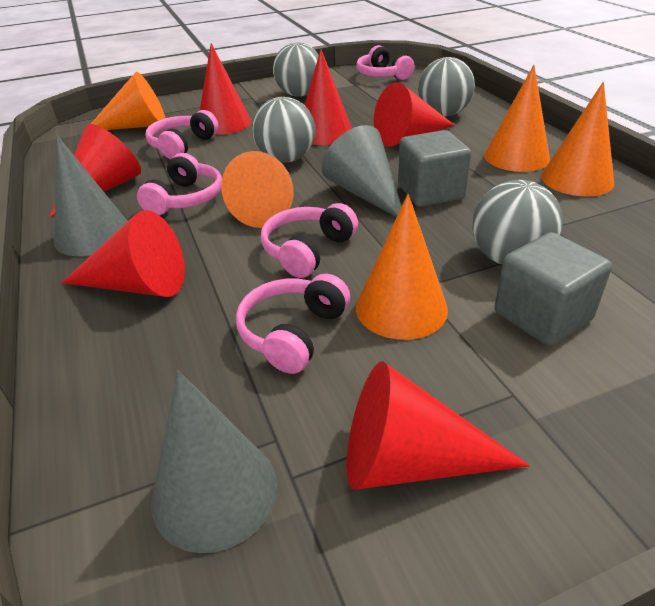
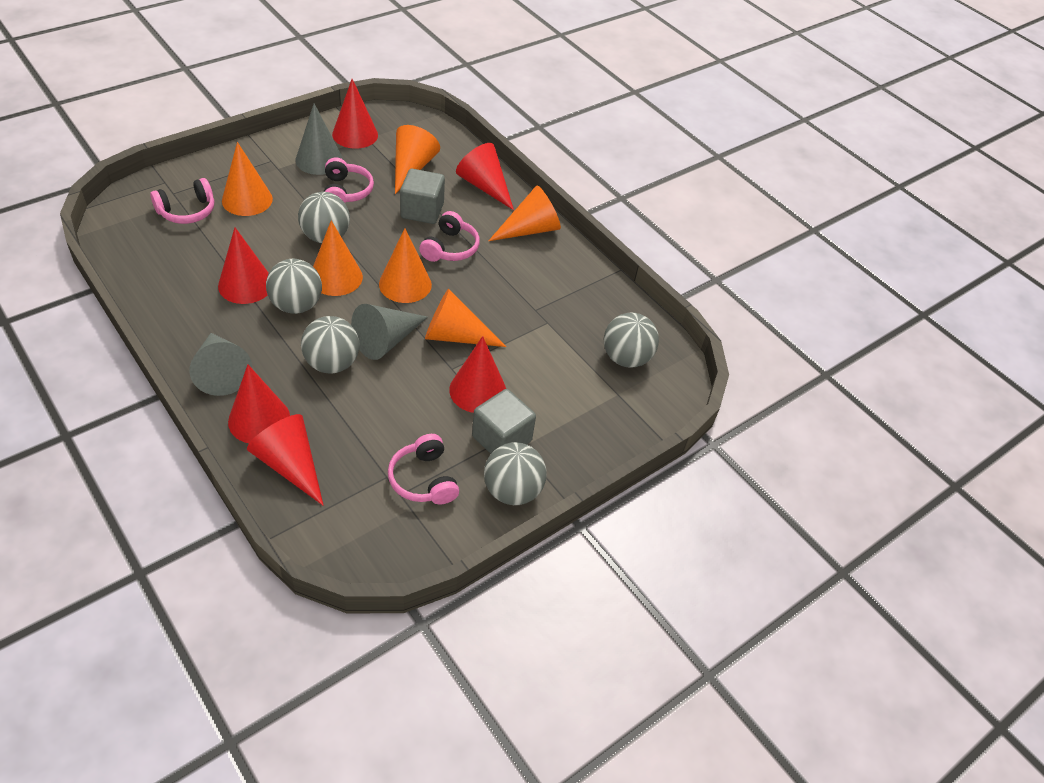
grey ball: [252,97,315,163] [273,42,319,97] [418,57,475,116] [472,180,563,265] = 4 -> [266,259,322,314] [298,192,350,243] [301,316,359,374] [484,442,547,505] [604,312,659,368] = 5
orange cone: [91,72,165,130] [221,151,294,228] [356,194,448,340] [484,65,550,172] [541,82,614,197] = 5 -> [222,142,273,216] [313,220,363,296] [379,228,432,303] [395,125,440,194] [425,289,506,347] [489,185,561,241] = 6
pink headphones: [137,153,222,215] [145,110,219,159] [236,274,350,374] [261,203,358,278] [356,45,414,80] = 5 -> [150,178,214,224] [324,157,374,203] [388,434,459,504] [419,211,480,262] = 4

